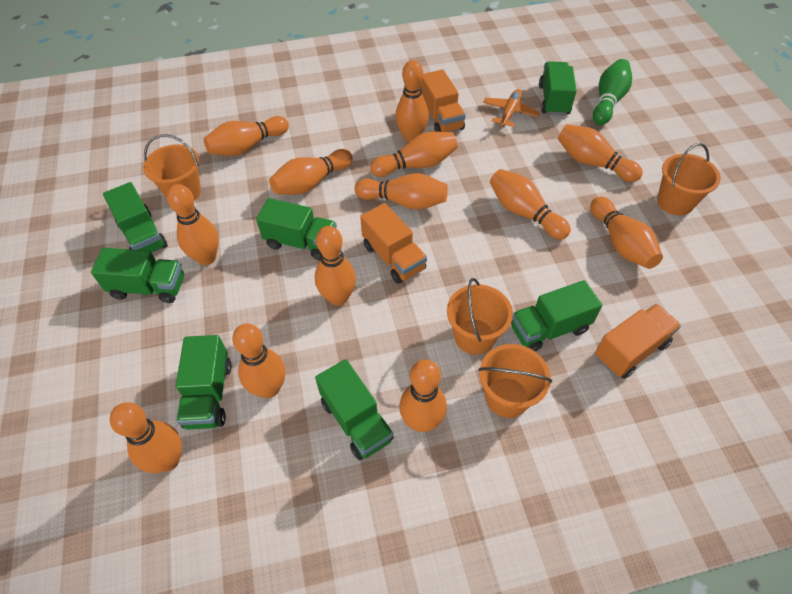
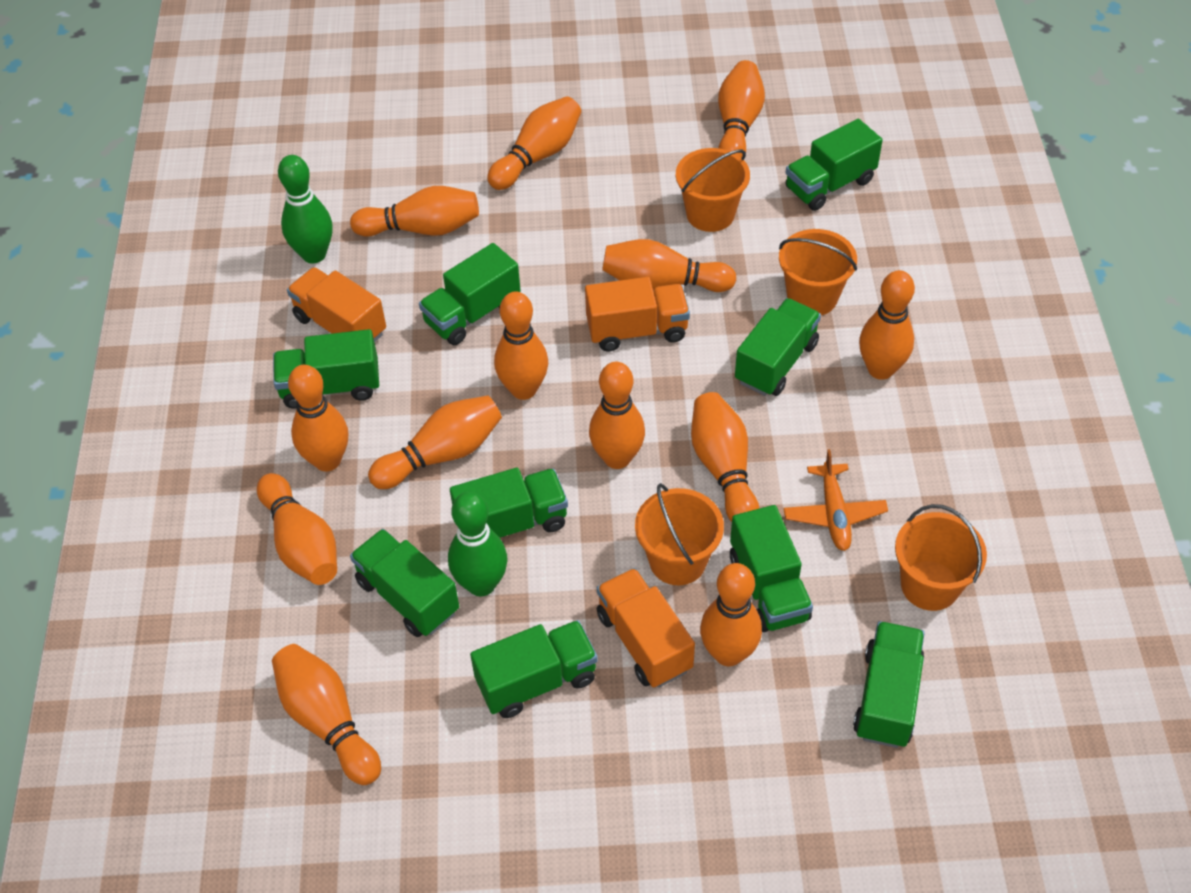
green bowling pin: [593,59,632,125] = 1 -> [278,155,333,263] [448,492,508,597] = 2
green truck: [91,248,184,303] [103,182,168,253] [176,335,232,430] [256,198,337,260] [315,359,394,460] [511,280,602,352] [539,61,577,116] = 7 -> [273,329,379,409] [350,529,459,637] [419,243,521,345] [450,468,568,538] [470,620,598,718] [730,505,813,632] [735,298,821,396] [785,119,883,211] [853,621,925,748] = 9

